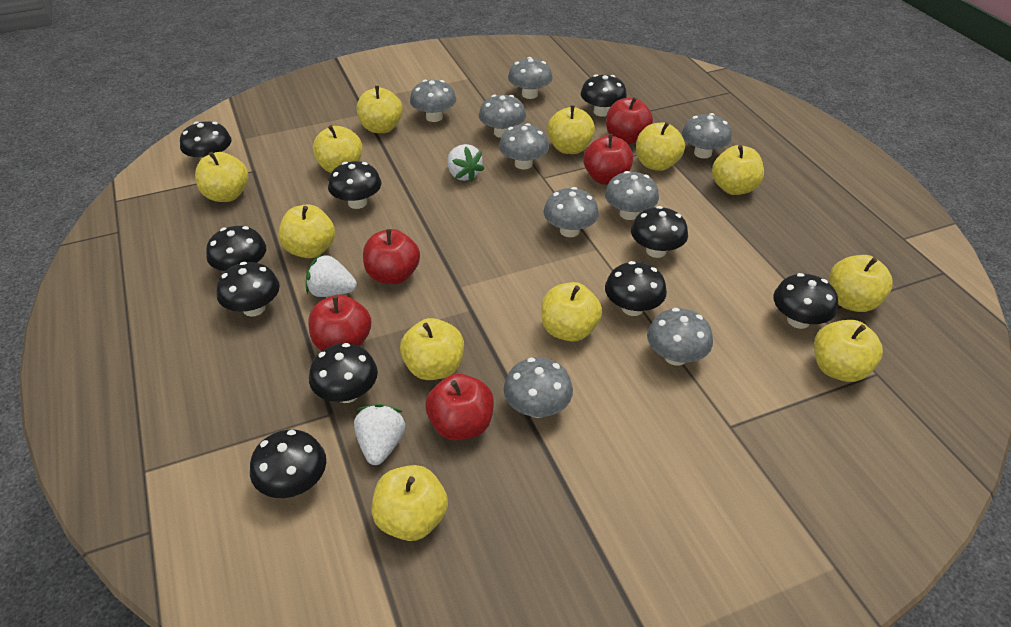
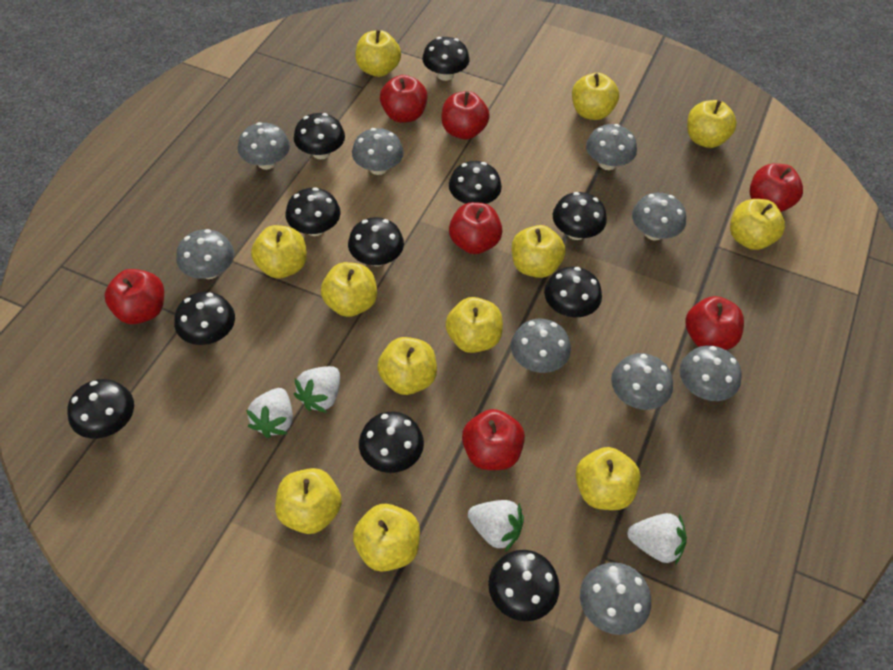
black mushroom: [180,121,232,159] [206,226,266,271] [217,262,280,317] [250,430,326,498] [309,343,378,403] [328,161,381,209] [581,74,627,117] [605,261,667,316] [631,206,688,258] [773,273,838,329] = 10 -> [67,379,134,439] [174,292,235,345] [286,187,340,236] [294,113,345,159] [348,217,404,267] [359,412,424,473] [422,37,470,81] [449,161,502,204] [488,550,560,621] [544,267,602,317] [553,192,607,240] = 11
red apple: [308,294,371,351] [363,229,420,284] [426,374,494,440] [583,134,633,185] [606,97,653,144] = 5 -> [105,269,164,324] [380,75,428,123] [442,91,490,139] [449,202,502,254] [462,409,525,470] [685,296,744,350] [749,163,803,212] = 7
white strawberry: [306,253,357,297] [354,404,406,465] [448,144,485,182] = 3 -> [246,388,293,438] [294,366,340,413] [468,500,524,552] [627,513,687,565] = 4

